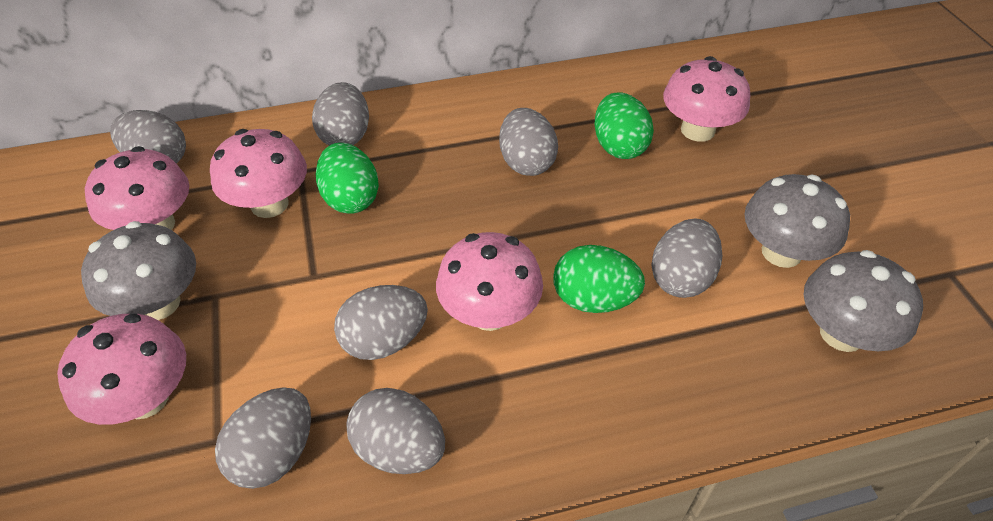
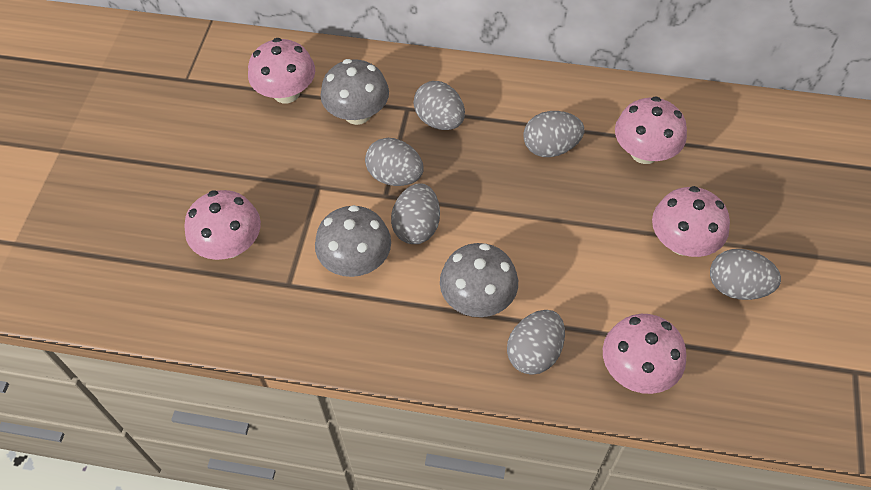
green egg: [316,143,379,214] [553,245,645,313] [595,92,654,159] = 3 -> none = 0
grey egg: [110,110,186,163] [215,387,311,489] [312,82,369,146] [334,285,428,360] [346,388,445,474] [499,108,558,176] [651,219,722,298] = 7 -> [365,138,424,186] [391,183,440,244] [413,81,465,130] [507,310,565,375] [523,111,584,157] [710,249,781,300] = 6

